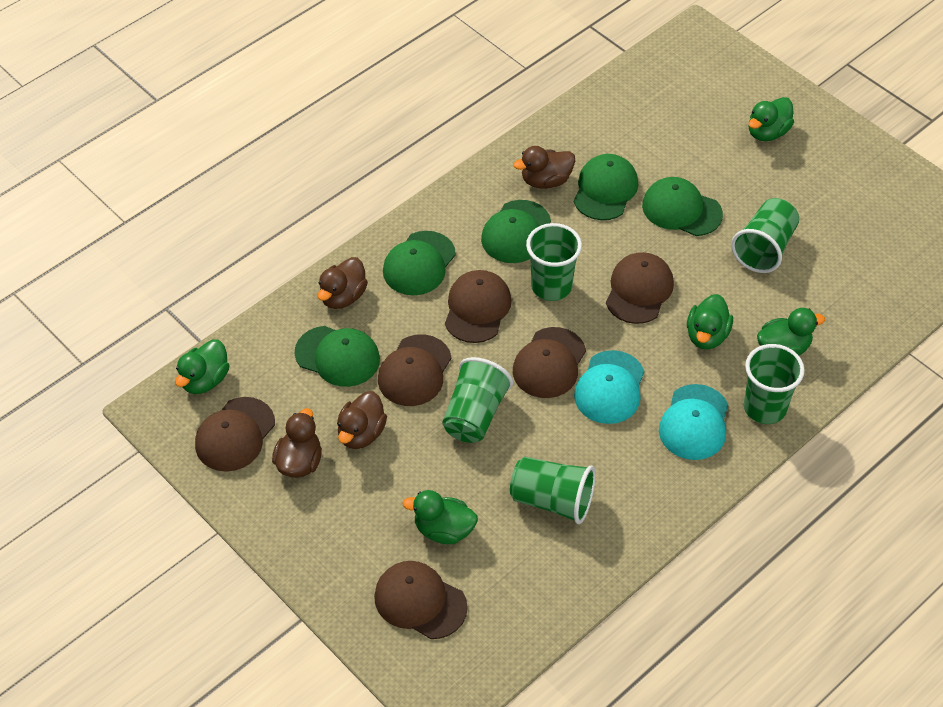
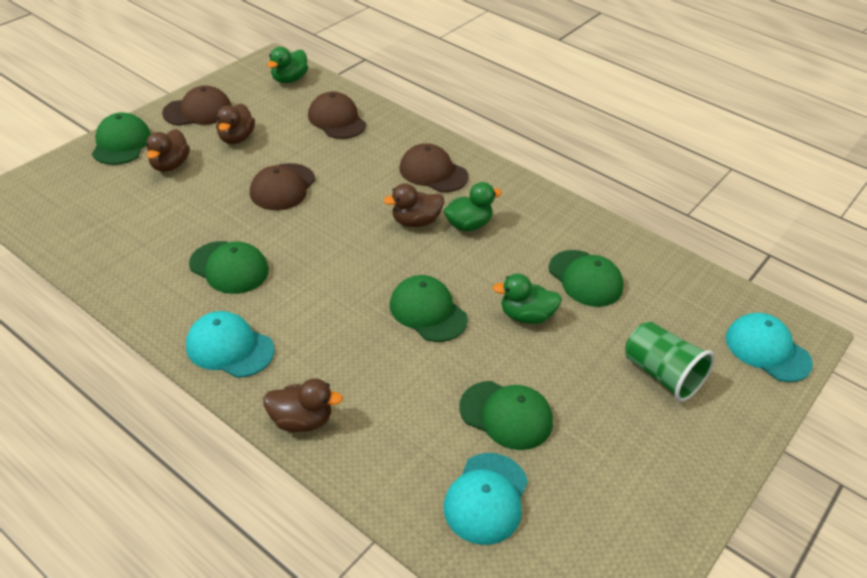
brown cap: [195,397,275,472] [374,561,468,639] [378,335,452,406] [445,270,512,343] [513,327,586,398] [606,252,674,324] = 6 -> [162,85,232,126] [250,163,316,211] [308,91,366,139] [399,143,468,192] = 4
green cup: [442,357,513,443] [510,457,596,524] [526,223,582,301] [731,198,799,273] [744,344,805,424] = 5 -> [625,321,715,402] = 1
green duck: [175,339,230,394] [402,490,478,544] [687,294,733,349] [749,97,794,141] [757,308,825,355] = 5 -> [267,47,308,83] [444,182,502,231] [493,274,562,324] = 3
turquoise cap: [574,350,644,424] [659,384,728,460] = 2 -> [186,311,275,378] [444,453,528,545] [726,313,813,382] = 3

